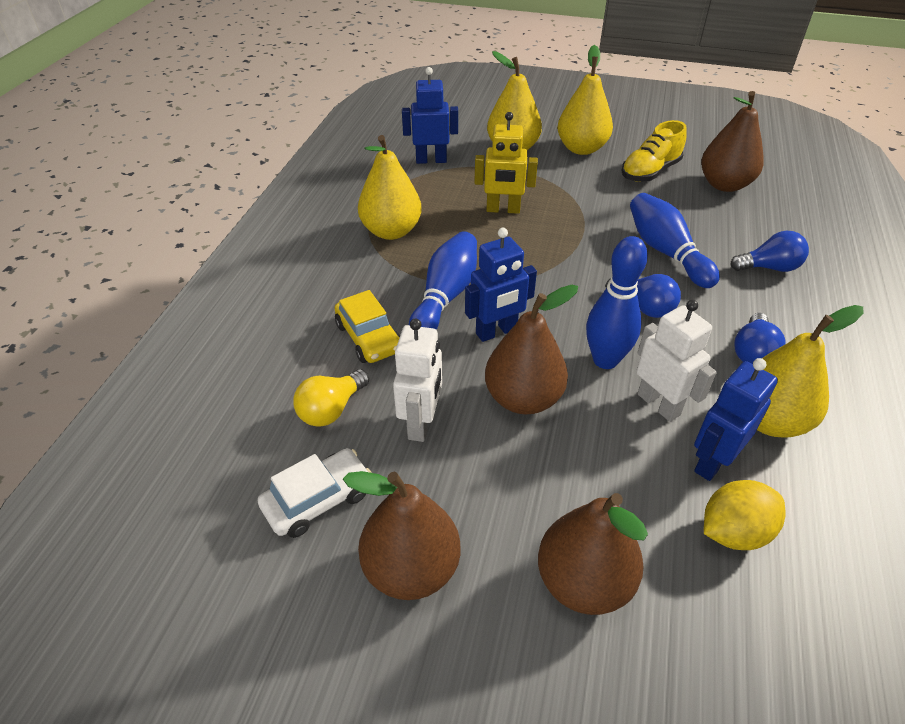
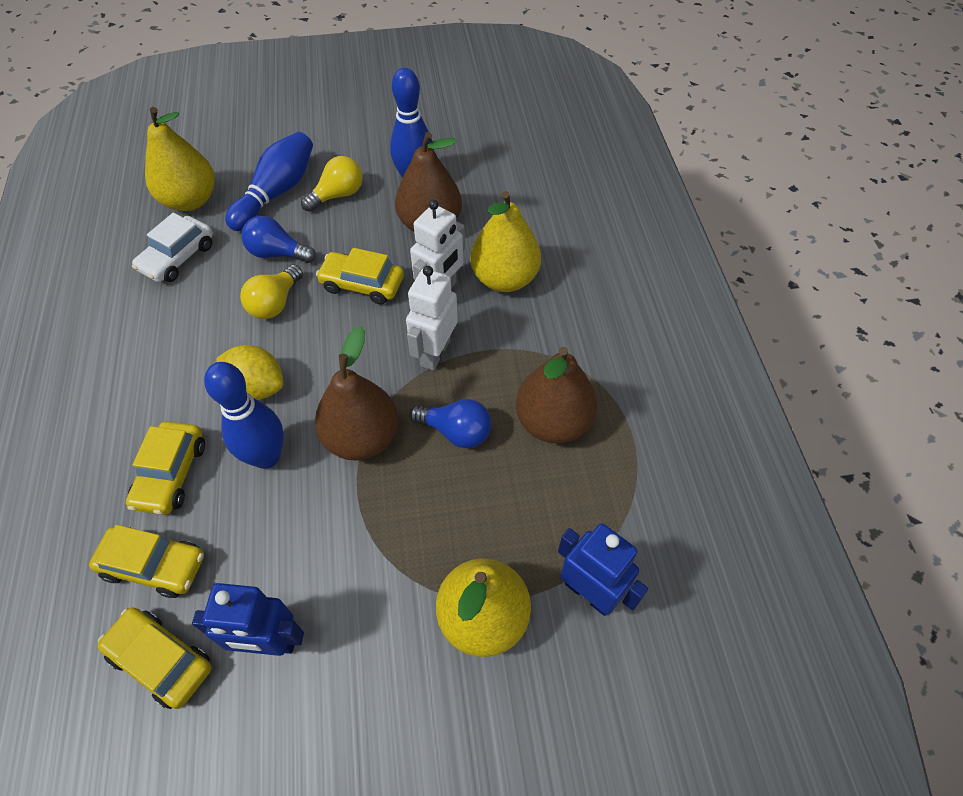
blue light bulb: [605,274,681,318] [730,231,809,272] [734,313,786,364] = 3 -> [241,216,316,263] [409,399,491,448] = 2
blue robot: [402,67,458,164] [465,228,537,342] [694,358,778,481] = 3 -> [192,583,304,656] [558,523,648,616] = 2
brown pear: [343,471,460,600] [485,285,578,414] [538,493,648,615] [701,91,764,192] = 4 -> [315,326,398,460] [395,132,462,232] [516,347,597,443] = 3
yellow car: [335,290,400,363] = 1 -> [89,525,204,598] [97,608,212,709] [126,421,205,515] [316,248,404,304] = 4
yellow light bulb: [293,369,369,427] = 1 -> [240,265,303,319] [301,156,362,212] = 2
yellow pear: [358,135,422,240] [487,51,542,150] [558,45,613,155] [757,305,864,438] = 4 -> [145,107,215,211] [436,558,531,657] [470,191,541,292] = 3
yellow robot: [474,112,538,214] = 1 -> none = 0
yellow shoe: [621,120,687,182] = 1 -> none = 0

